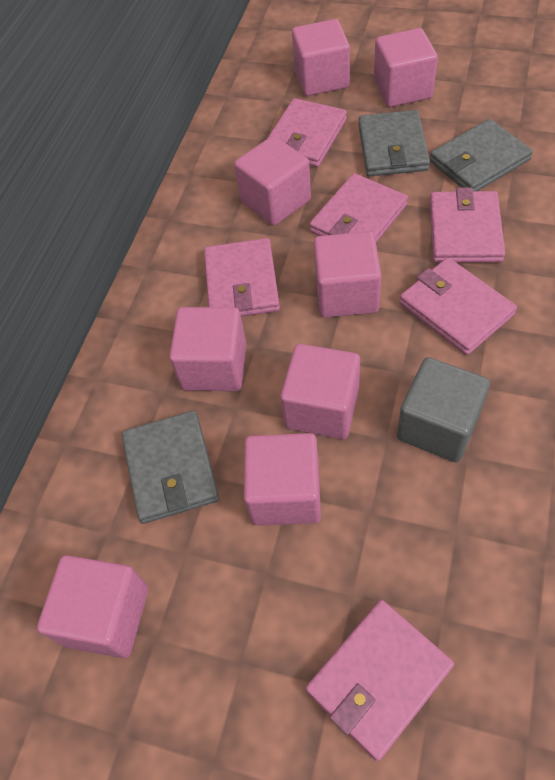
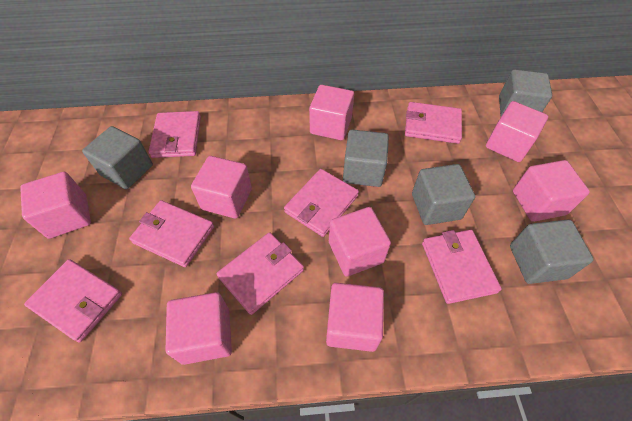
grey cube: [397,357,490,463] = 1 -> [82,126,153,189] [343,130,389,187] [412,164,475,225] [499,69,552,116] [510,220,594,284] = 5
grey wallet: [121,411,219,524] [358,110,430,176] [430,119,533,191] = 3 -> none = 0
pink wallet: [204,238,280,317] [267,98,347,167] [306,600,454,761] [309,173,408,243] [400,258,517,355] [430,187,505,263] = 6 -> [24,259,122,342] [129,200,214,267] [149,111,201,158] [217,232,304,315] [284,169,359,237] [405,102,462,144] [422,230,502,304] = 7

